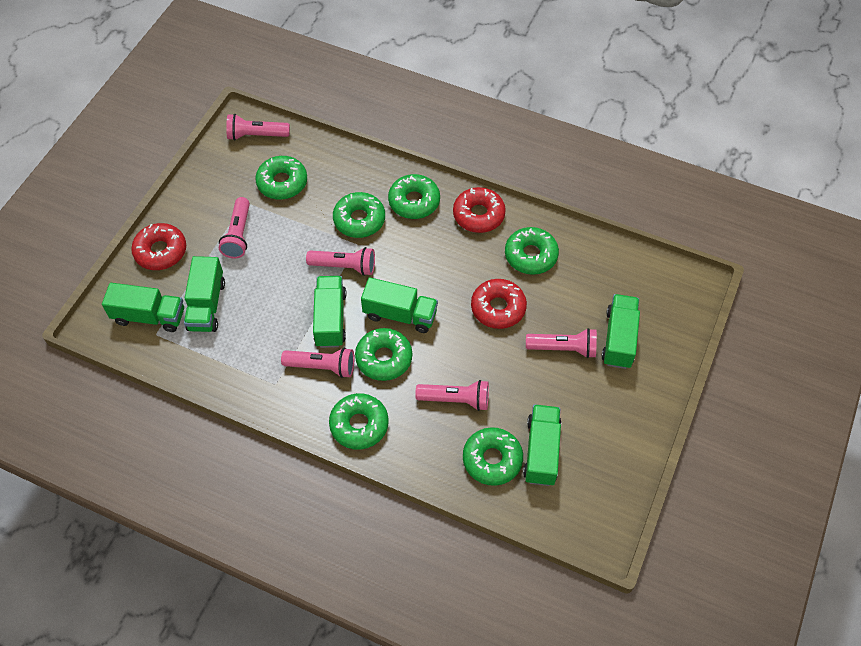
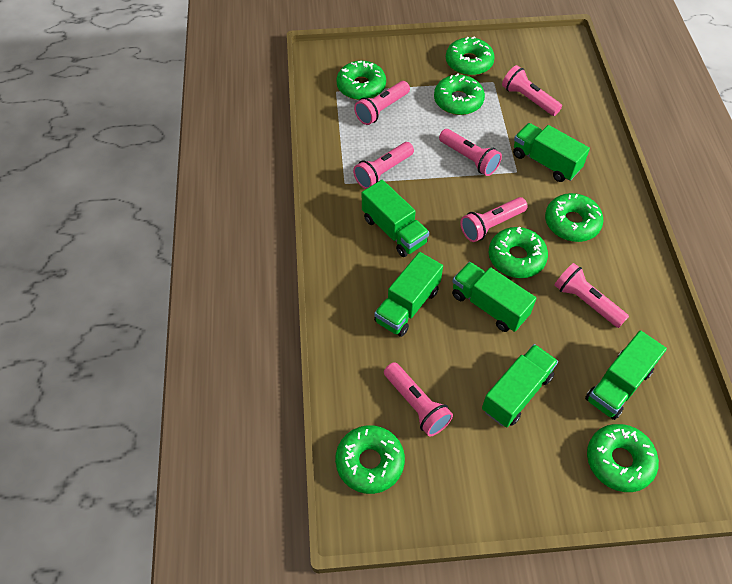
pink flashlight: [219,197,250,258] [226,114,290,141] [281,348,354,378] [306,247,375,276] [415,380,489,411] [526,328,597,358] = 6 -> [353,142,414,189] [354,81,410,125] [384,362,453,436] [439,129,502,176] [460,197,528,242] [502,65,562,116] [555,263,629,328] = 7
red donut: [131,223,186,270] [453,187,506,233] [471,279,527,329] = 3 -> none = 0

